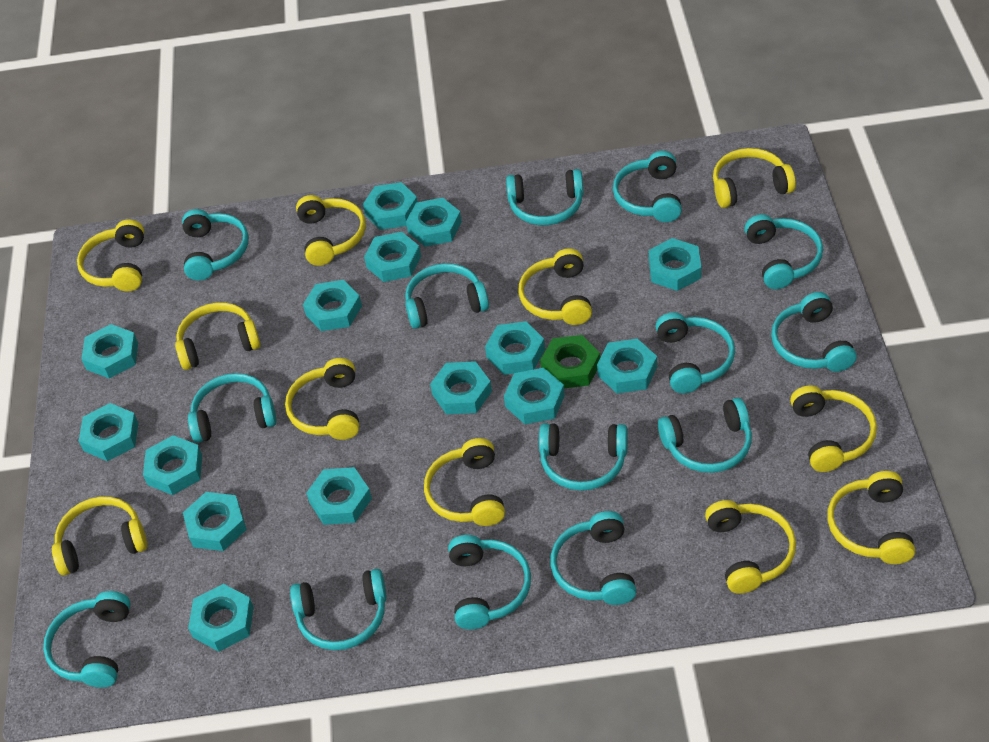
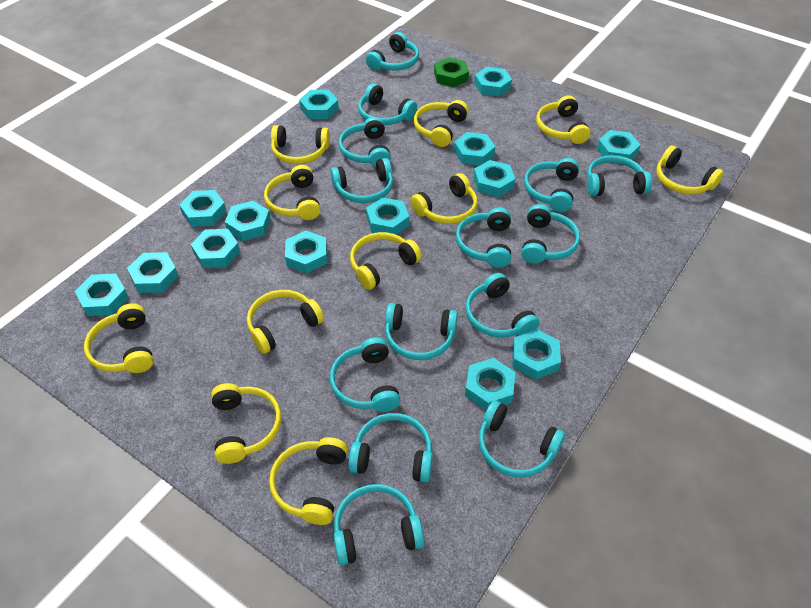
turquoise nut: [79,403,139,461] [81,324,138,379] [143,435,202,495] [183,492,247,551] [188,584,254,652] [303,280,362,331] [306,467,372,525] [363,182,418,230] [364,232,421,282] [406,198,462,247] [430,361,492,414] [485,321,545,375] [504,368,565,424] [597,339,657,394] [649,238,701,291] = 15 -> [75,273,129,316] [127,252,179,293] [179,190,227,227] [191,229,240,268] [225,201,271,241] [285,231,327,273] [299,90,339,119] [366,197,409,235] [454,132,495,166] [465,358,515,410] [473,160,515,197] [474,67,512,97] [513,329,561,380] [597,130,640,160] = 14

